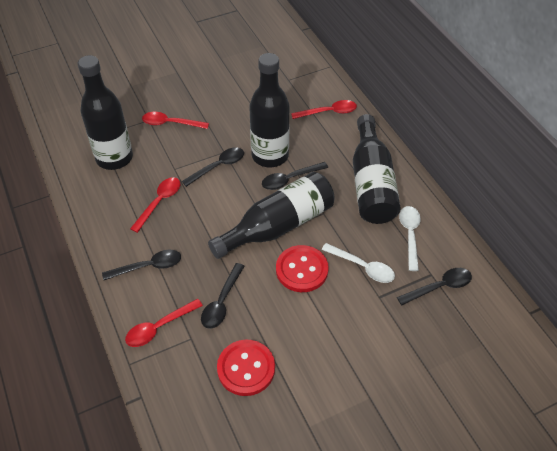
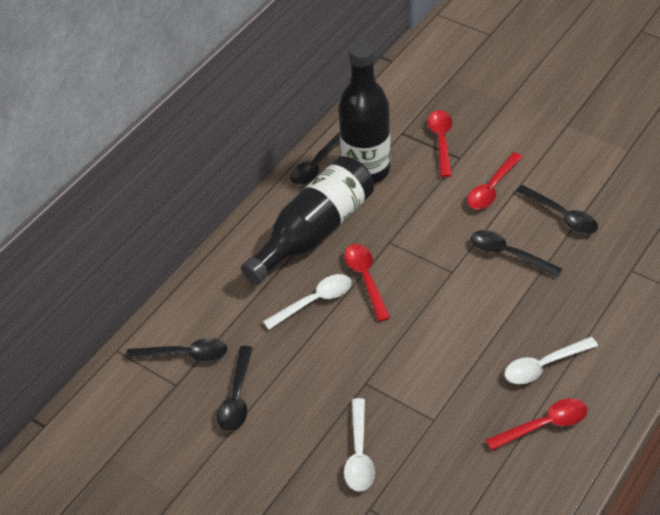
black bottle: [77,55,133,170] [208,172,335,259] [249,53,290,167] [353,114,401,224] = 4 -> [241,156,374,285] [339,41,391,184] = 2
red button: [217,340,275,396] [276,245,329,292] = 2 -> none = 0
white spoon: [322,243,395,283] [399,206,421,271] = 2 -> [263,274,351,330] [344,398,375,492] [504,337,598,384] = 3

